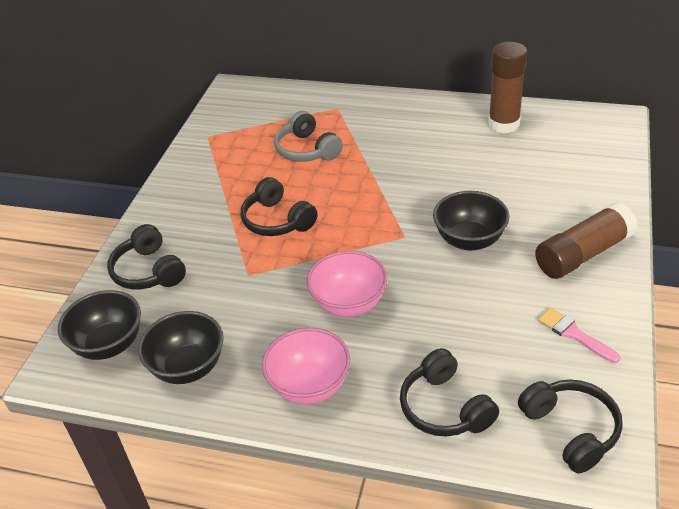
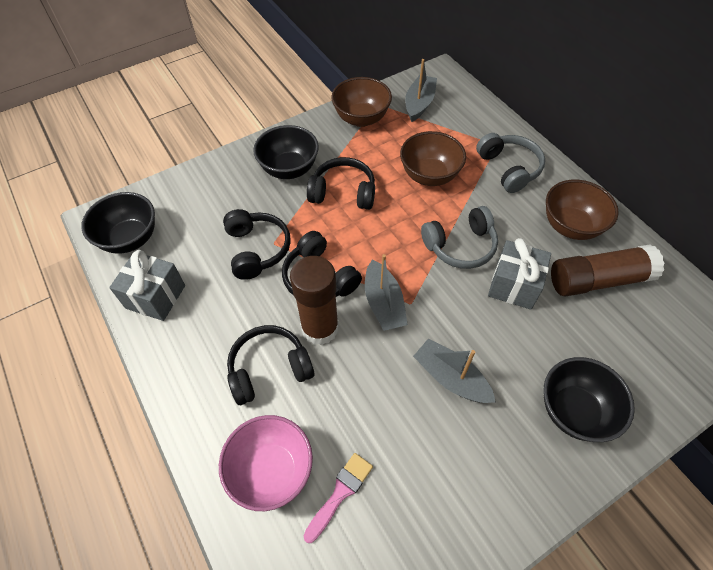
brown bowl: none = 0 -> [331,77,392,127] [400,131,466,186] [546,180,619,240] = 3
grey boat: none = 0 -> [365,254,408,331] [405,59,437,122] [413,339,496,403] = 3
grey gift: none = 0 -> [109,250,185,321] [488,238,551,310] = 2
grey headphones: [274,111,343,162] = 1 -> [421,206,498,269] [476,133,545,193] = 2
pink bowl: [262,328,350,404] [307,251,387,317] = 2 -> [219,415,313,511] = 1

